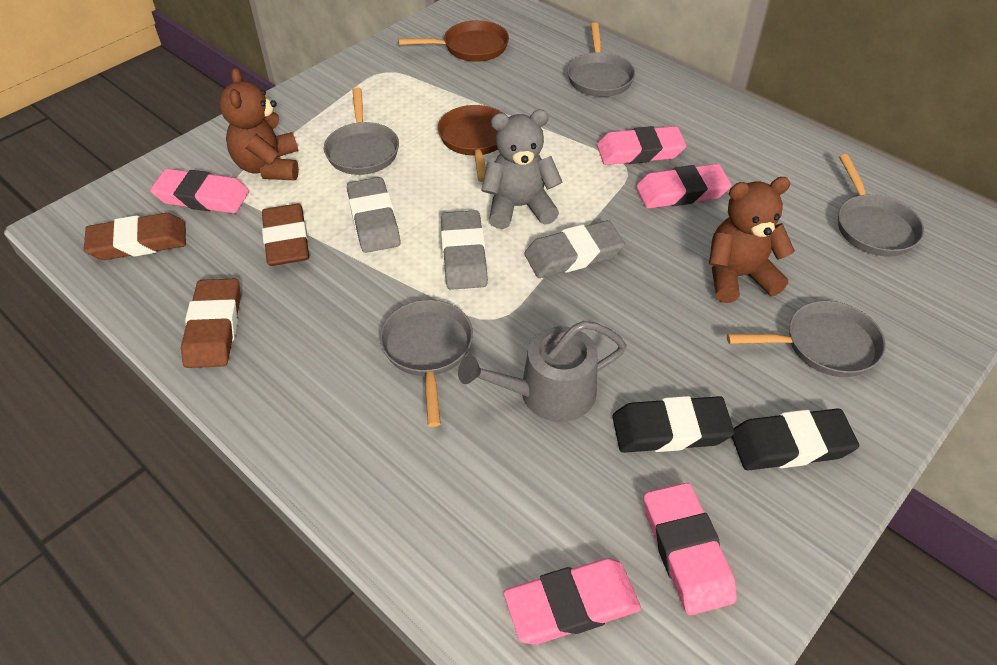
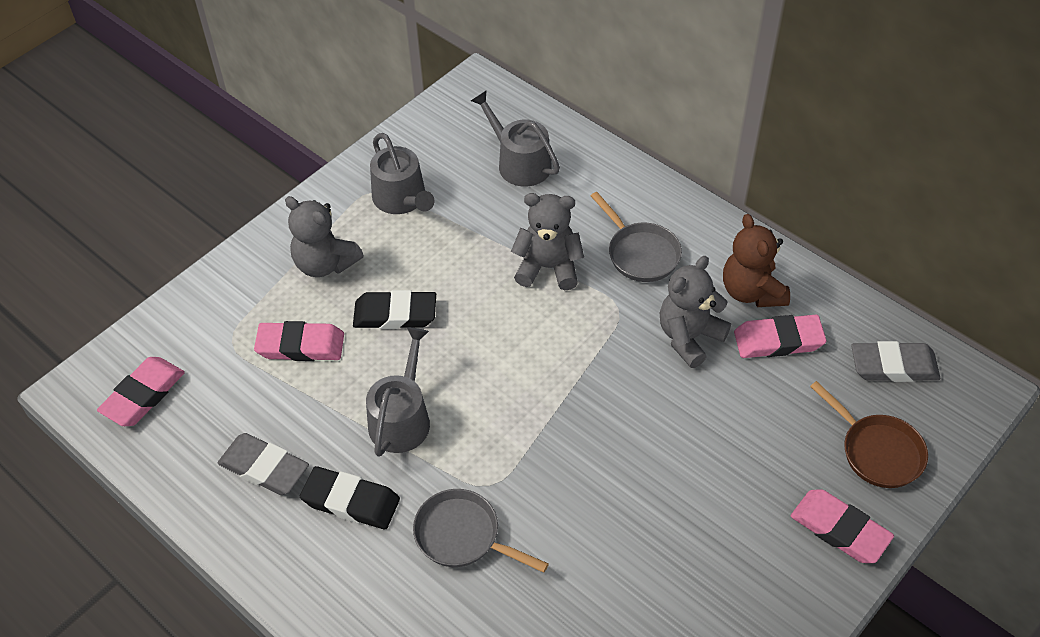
brown eraser: [84,213,186,260] [181,279,241,368] [262,204,309,266] = 3 -> none = 0
brown pan: [398,20,509,62] [438,105,502,182] = 2 -> [810,381,928,488] = 1
brown teddy bear: [219,68,299,180] [709,177,795,303] = 2 -> [723,214,790,307] = 1
grey eraser: [347,177,400,253] [441,210,488,290] [524,220,625,278] = 3 -> [218,433,309,495] [851,341,940,382] = 2
grey pan: [324,88,399,175] [380,300,473,427] [567,22,635,97] [727,301,886,377] [838,154,924,256] = 5 -> [413,489,549,573] [591,192,682,282] = 2
grey teddy bear: [481,110,562,229] = 1 -> [285,196,364,277] [511,193,584,290] [660,256,731,368] = 3
grey watering can: [458,321,627,422] = 1 -> [366,327,430,457] [370,133,434,214] [471,91,560,187] = 3
pink eraser: [150,168,249,213] [504,558,641,645] [597,126,686,165] [636,164,732,209] [644,483,737,615] = 5 -> [97,357,185,426] [254,321,344,361] [734,315,827,358] [791,489,894,563] = 4

